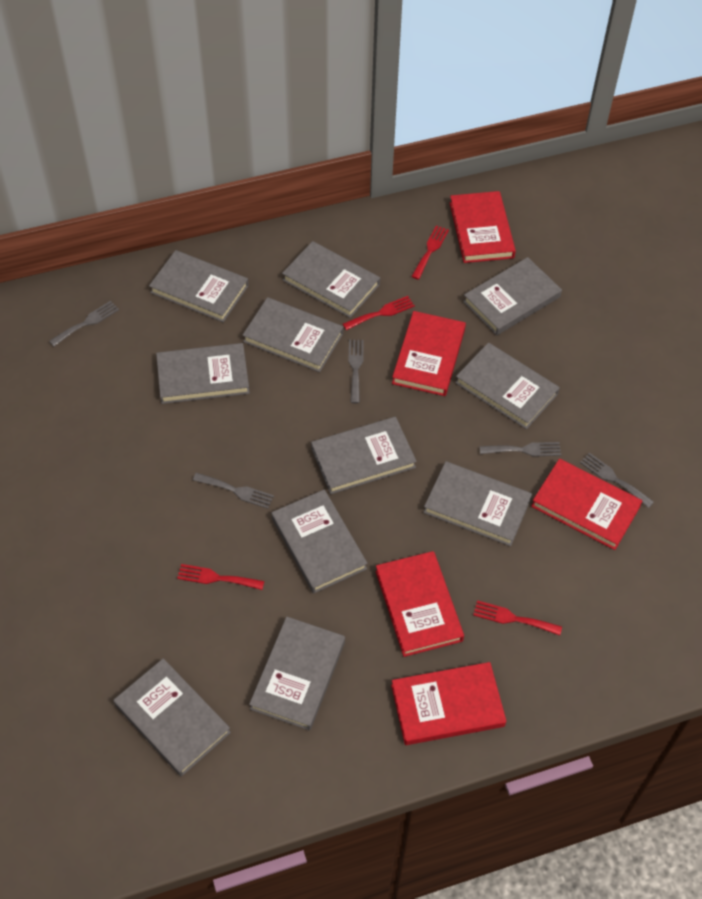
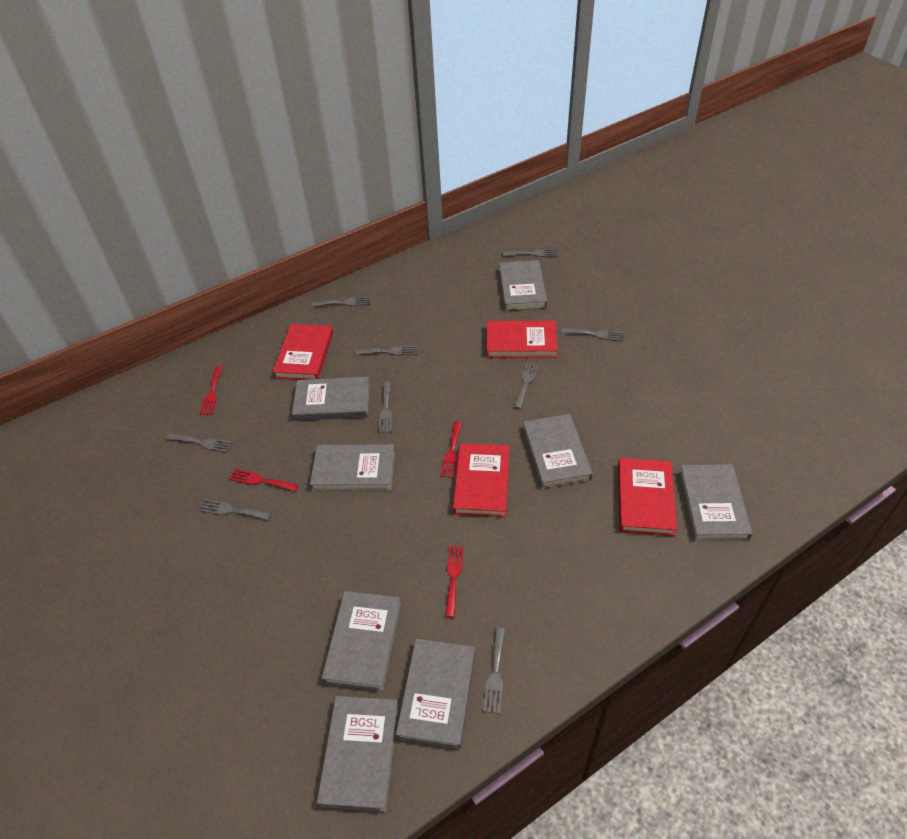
grey book: [114,658,231,777] [149,250,249,322] [156,343,250,404] [242,297,343,372] [249,617,345,731] [271,490,368,594] [282,241,380,318] [311,417,417,494] [423,461,532,546] [455,342,560,429] [463,257,562,335] = 11 -> [292,377,370,421] [310,444,395,491] [317,696,399,812] [322,591,401,691] [396,639,475,749] [499,260,547,311] [523,414,593,489] [679,464,753,541] = 8
grey fork: [49,301,119,346] [193,473,274,509] [348,340,364,403] [479,442,561,457] [580,453,654,508] = 5 -> [166,433,233,453] [199,499,271,520] [312,297,370,307] [355,345,417,356] [379,381,392,433] [483,628,505,714] [503,249,559,257] [514,361,539,409] [561,328,624,341] = 9
red book: [376,551,464,657] [391,662,506,745] [392,311,466,396] [450,191,516,263] [531,459,642,550] = 5 -> [273,324,333,380] [453,443,509,517] [487,321,558,358] [618,458,677,536] = 4

